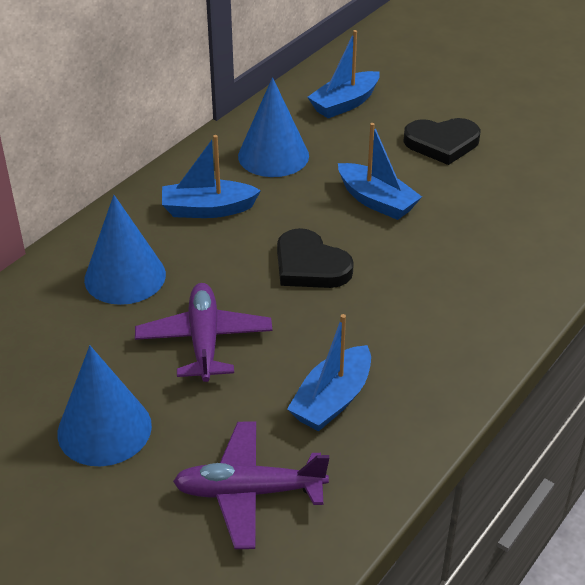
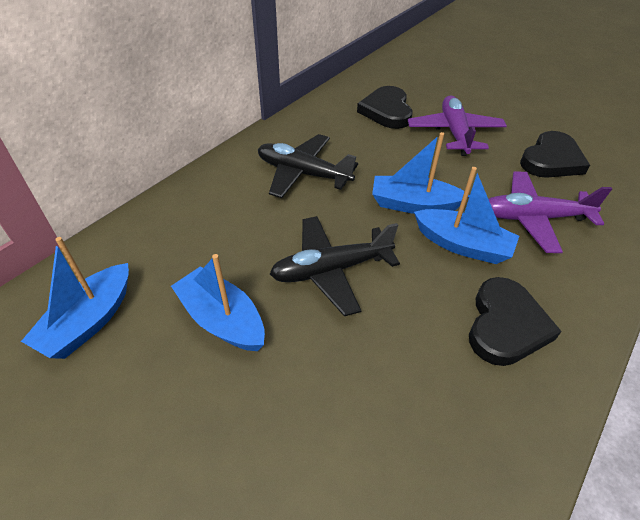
black heart: [277,228,354,288] [403,118,480,165] = 2 -> [357,86,413,129] [469,277,562,366] [520,131,590,178] = 3
black plane: none = 0 -> [258,134,358,198] [270,216,400,316] = 2
blue cone: [57,345,152,467] [84,195,166,305] [238,77,309,177] = 3 -> none = 0

